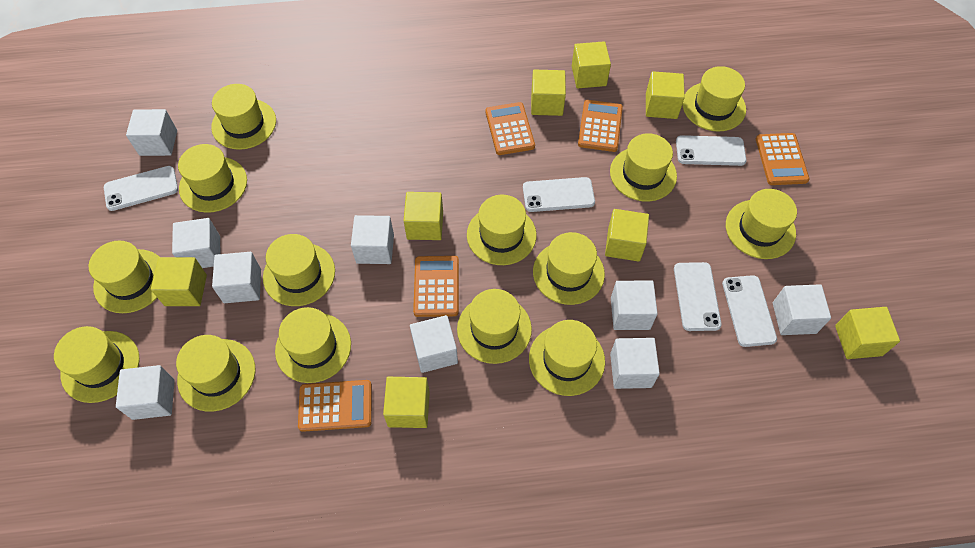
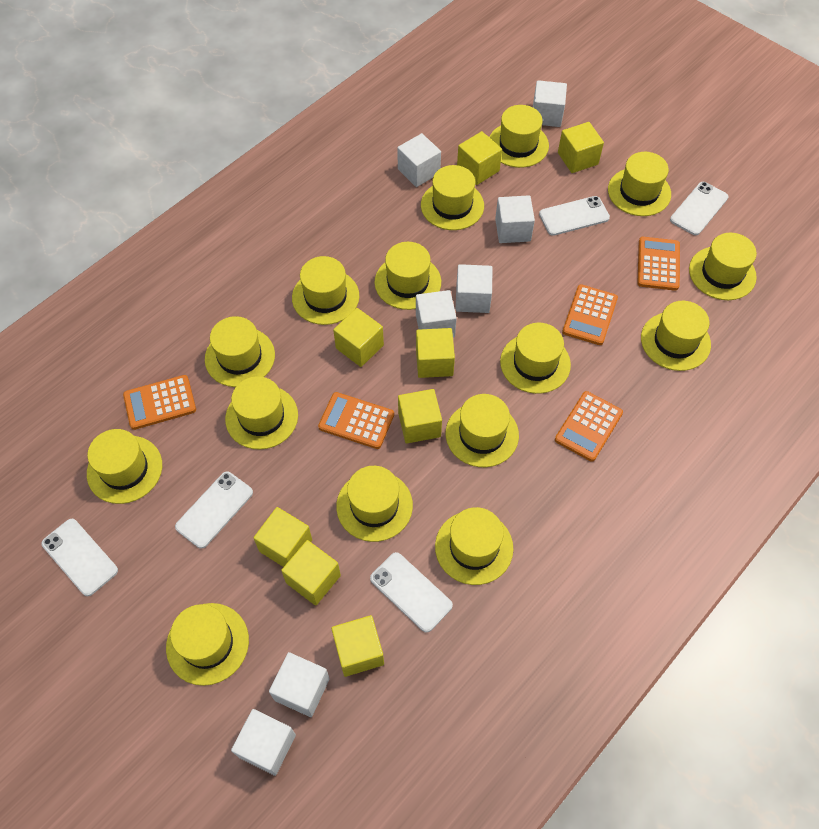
white cube: [116,365,175,420] [126,109,177,156] [172,218,220,268] [212,252,261,303] [351,215,394,264] [410,315,458,373] [610,338,660,389] [611,281,658,330] [773,284,831,335] = 9 -> [231,709,296,776] [269,652,330,717] [397,133,441,187] [416,290,457,338] [456,264,493,313] [495,195,535,243] [533,80,567,127] = 7
yellow hat: [54,326,140,403] [89,240,159,313] [176,335,256,412] [178,144,247,213] [211,84,276,150] [263,234,335,306] [275,307,351,383] [457,289,532,364] [467,195,536,265] [529,320,605,396] [533,232,605,305] [610,133,677,202] [682,66,746,132] [726,189,797,259] = 14 -> [87,429,162,504] [166,603,249,686] [205,316,275,387] [225,376,298,450] [292,256,359,325] [336,466,413,542] [375,242,441,310] [421,165,484,230] [435,507,513,585] [446,394,519,467] [489,105,549,168] [500,323,571,394] [608,152,671,216] [641,301,711,371] [689,233,757,300] = 15

